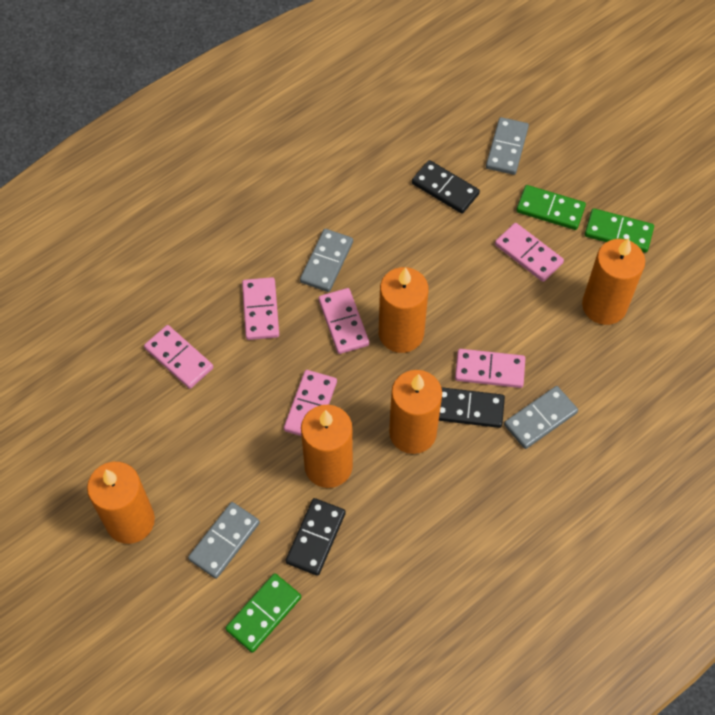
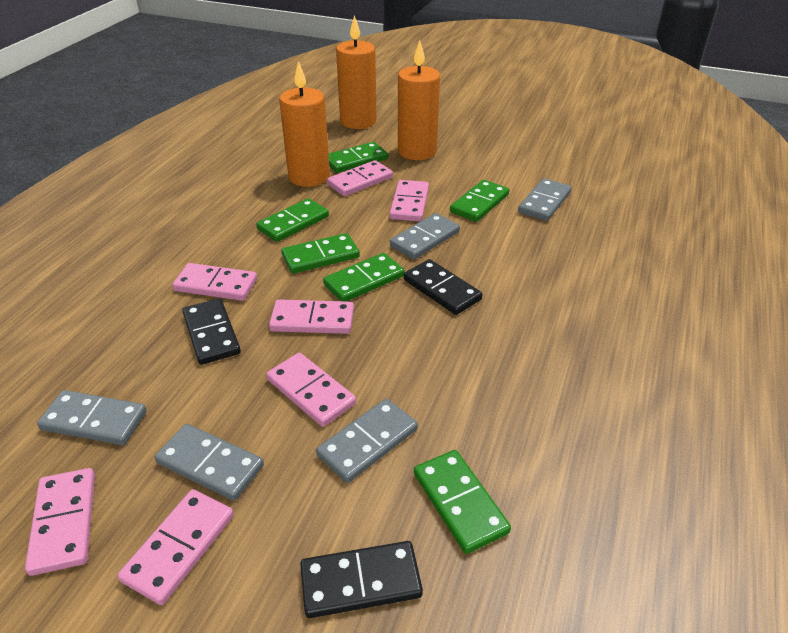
green domino: [225,573,301,653] [516,185,586,230] [585,208,654,253] = 3 -> [256,198,329,242] [281,233,360,274] [323,253,404,302] [329,142,388,173] [414,450,511,554] [450,180,509,222] = 6
grey domino: [188,502,260,579] [300,229,353,292] [486,117,529,175] [504,386,578,449] = 4 -> [37,390,147,445] [155,424,264,501] [316,399,418,483] [390,213,460,260] [518,178,572,221] = 5
orange candle: [87,462,155,544] [301,405,353,488] [379,267,429,353] [389,370,442,454] [582,238,645,325] = 5 -> [279,61,330,187] [336,15,377,129] [398,40,440,160] = 3
pink domino: [144,325,213,389] [242,277,279,340] [284,370,337,436] [319,288,369,354] [455,349,525,388] [495,223,564,282] = 6 -> [25,468,95,576] [117,489,234,605] [172,263,257,301] [266,353,356,427] [269,299,354,334] [327,160,393,196] [389,180,429,222] = 7

